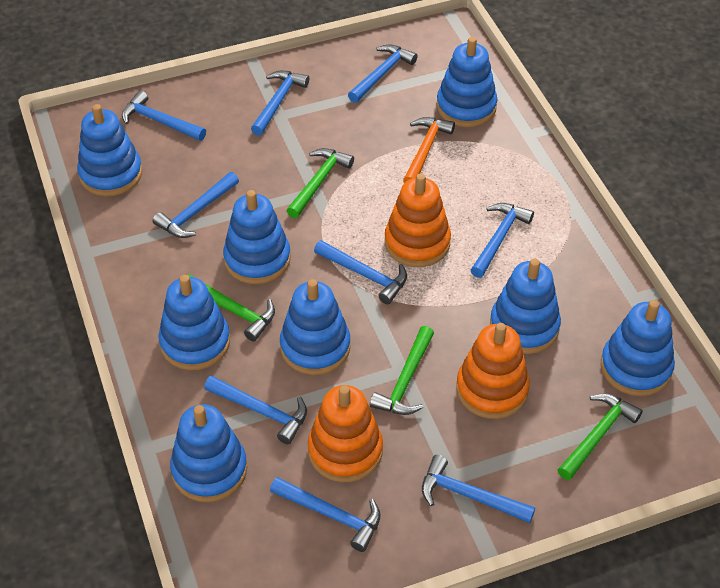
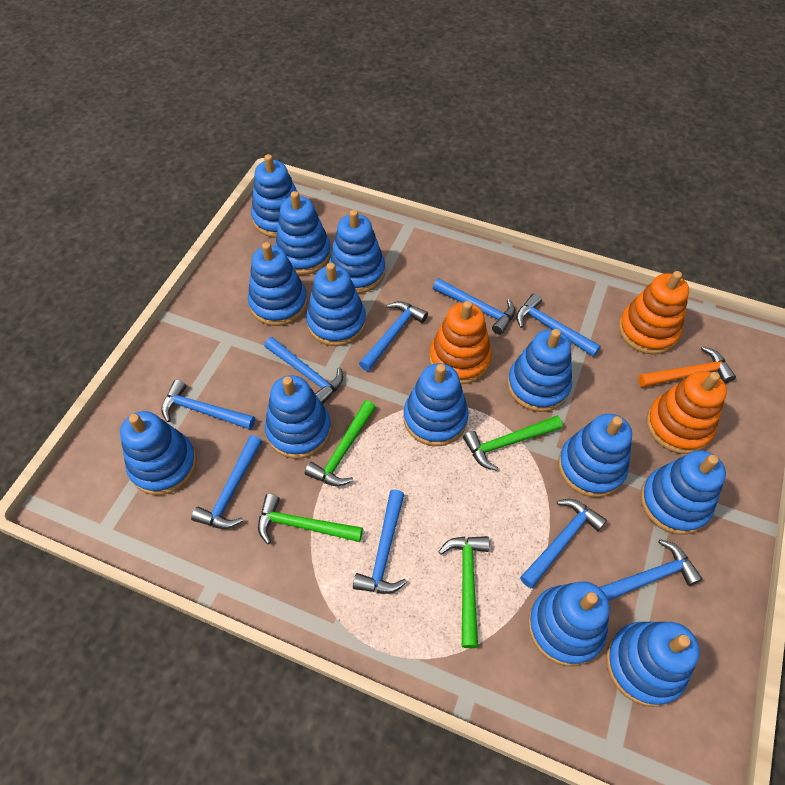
blue stacking toy: [77,104,142,196] [158,275,230,370] [170,404,247,502] [223,190,291,284] [280,279,351,375] [436,37,497,127] [490,259,561,354] [601,300,675,396] = 8 -> [120,411,197,495] [248,242,307,326] [251,154,300,238] [265,375,331,459] [275,191,331,275] [306,262,366,346] [329,210,385,293] [404,363,469,446] [507,329,572,412] [528,582,610,666] [558,414,632,498] [606,622,700,707] [640,450,726,535] = 13

